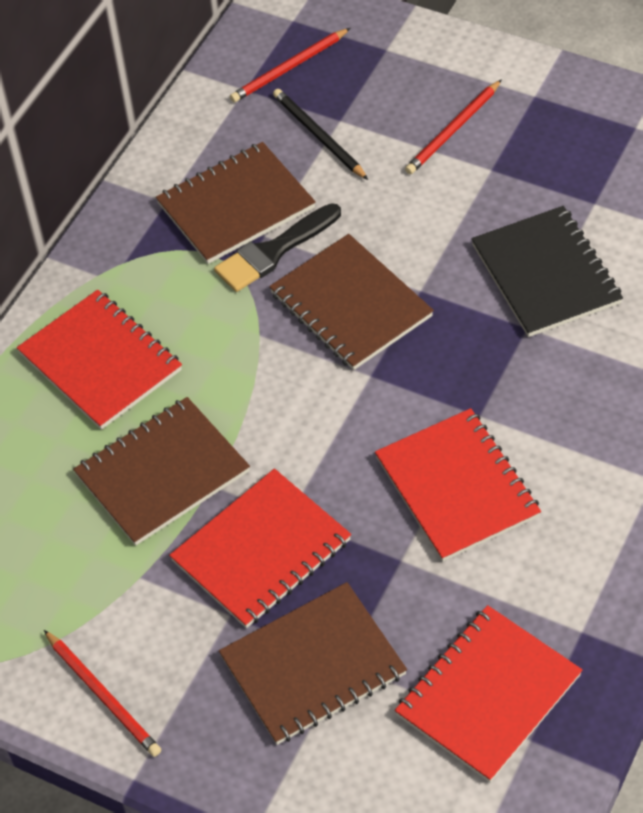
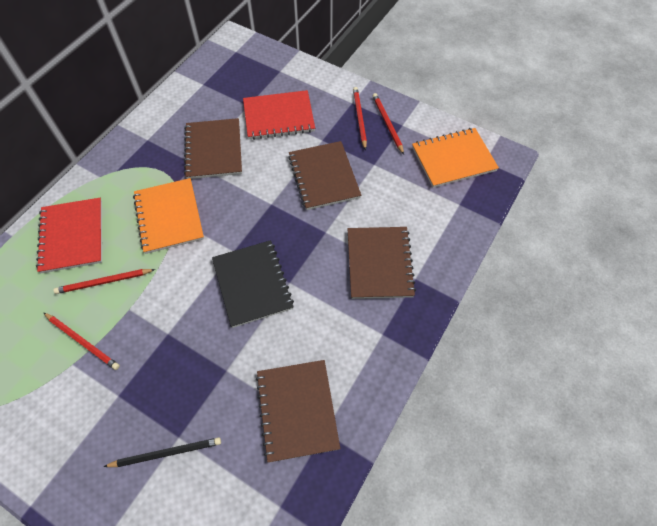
black brush: [214,203,341,292] = 1 -> none = 0
orange notebook: none = 0 -> [133,178,204,254] [412,128,499,188] = 2
red notebook: [17,290,182,430] [169,469,351,628] [375,408,541,562] [395,605,582,782] = 4 -> [36,198,102,273] [243,90,315,140] = 2
red pencil: [44,630,161,757] [230,28,350,102] [405,79,502,174] = 3 -> [43,312,120,370] [54,269,155,294] [353,87,367,150] [372,93,404,154] = 4

